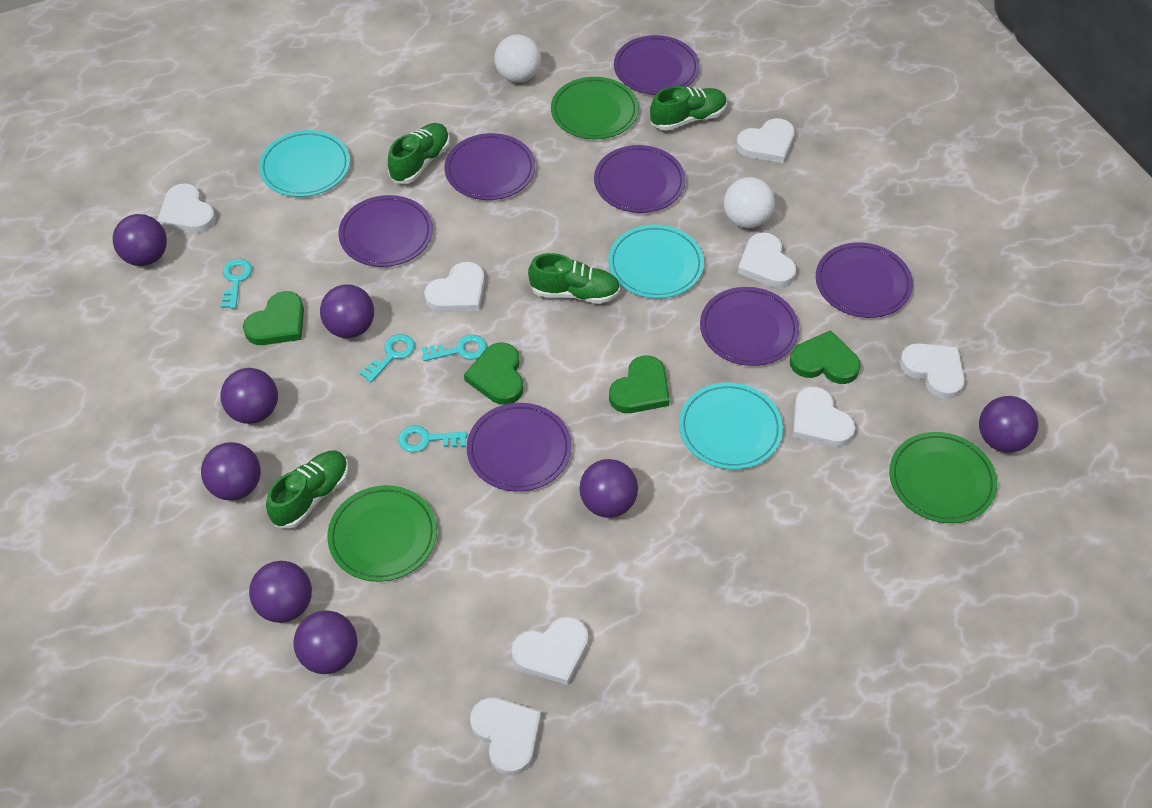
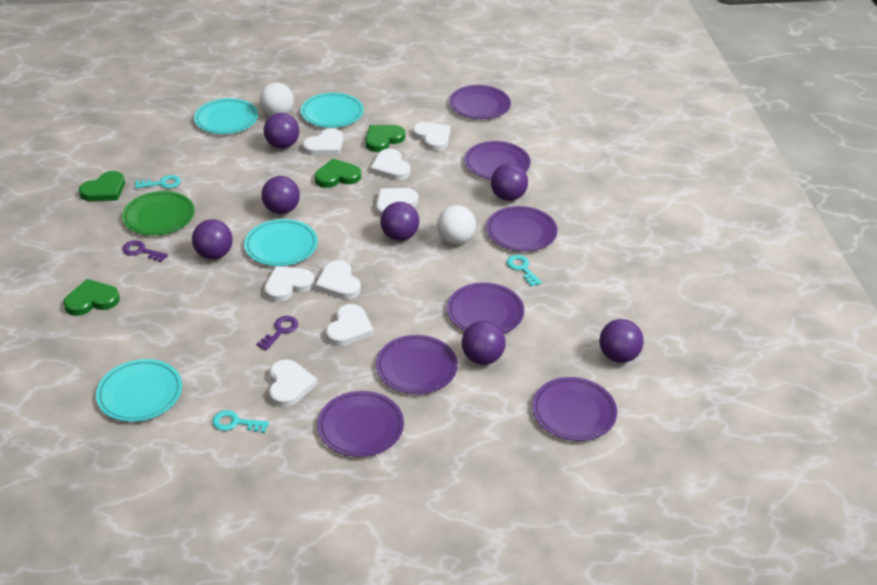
green plate: [327,485,437,582] [551,77,639,139] [889,432,997,523] = 3 -> [122,191,195,236] = 1
green shoe: [266,450,348,529] [388,123,450,184] [528,253,620,304] [650,86,727,131] = 4 -> none = 0
purple ball: [113,214,167,266] [201,442,261,501] [220,368,278,424] [249,561,312,623] [293,610,357,674] [320,285,374,338] [579,459,638,518] [979,396,1038,453] = 8 -> [192,219,233,259] [261,176,300,214] [264,113,299,149] [380,202,419,241] [462,321,506,365] [491,163,528,201] [599,319,644,363] = 7
purple key: none = 0 -> [122,240,168,262] [256,316,298,350] = 2
turquoise key: [220,259,252,309] [360,334,415,382] [398,425,467,453] [421,335,487,361] = 4 -> [135,175,181,188] [212,410,269,433] [507,255,542,287] = 3
turquoise plate: [259,130,350,197] [608,224,704,299] [679,382,783,470] = 3 -> [96,359,182,422] [194,98,258,134] [244,219,318,266] [301,93,364,128] = 4

